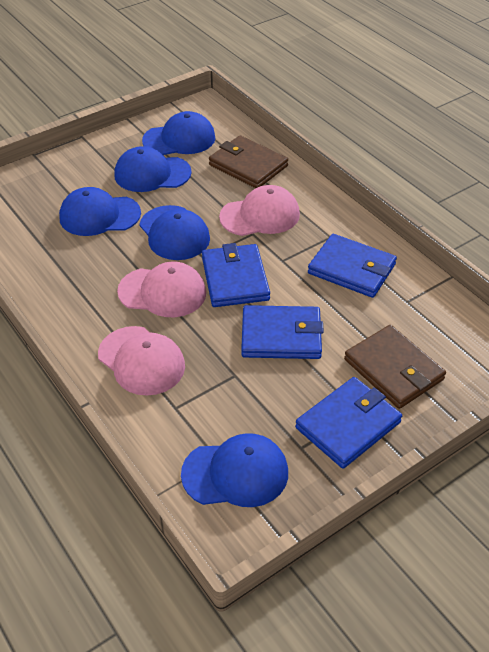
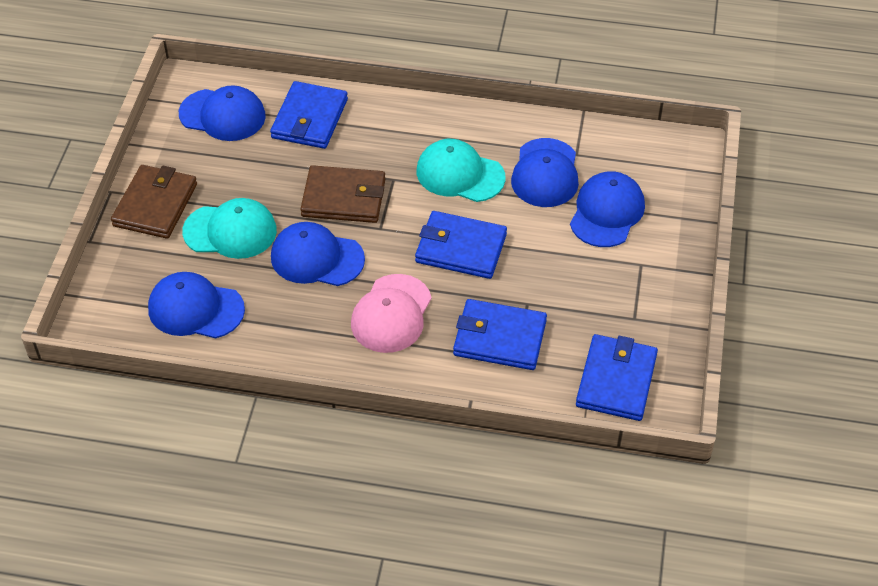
pink cap: [98,326,185,395] [117,262,206,317] [219,185,300,236] = 3 -> [351,274,432,353] = 1
turquoise cap: none = 0 -> [182,198,277,259] [416,139,506,202] = 2

